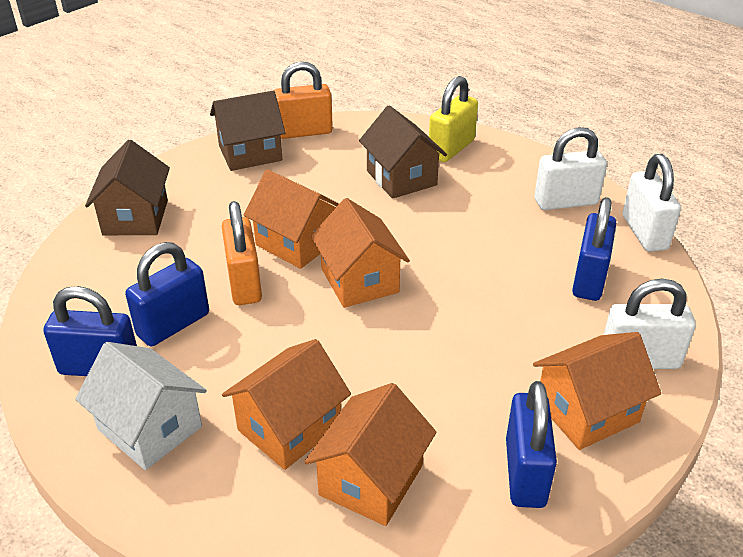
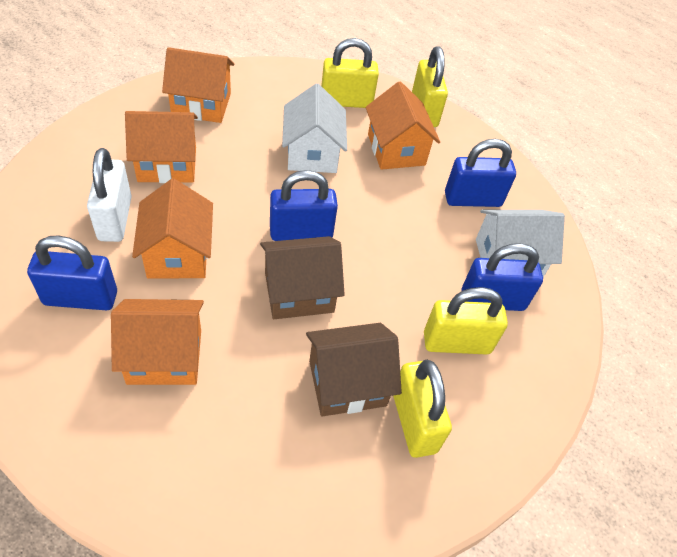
brown house: [85,140,170,235] [210,91,286,171] [359,105,447,199] = 3 -> [260,236,345,319] [306,323,402,416] = 2
orange padlock: [222,201,262,305] [274,62,333,139] = 2 -> none = 0
white house: [75,342,207,470] = 1 -> [282,83,347,173] [476,210,565,277] = 2
white padlock: [534,127,607,210] [604,279,696,369] [623,154,681,252] = 3 -> [87,148,132,242] = 1
yellow padlock: [429,76,478,162] = 1 -> [321,38,379,108] [393,360,452,458] [412,46,448,127] [424,287,508,355] = 4

